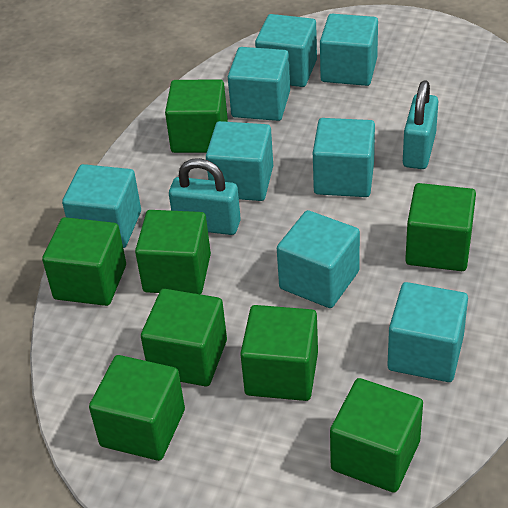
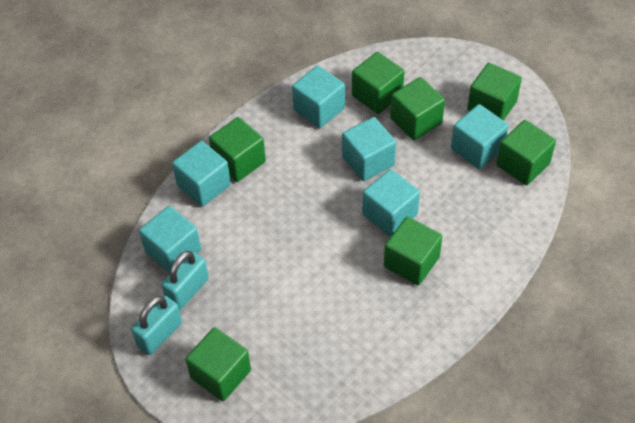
green cube: [42,217,126,306] [89,355,185,461] [135,210,211,294] [141,289,227,386] [165,79,228,153] [240,305,318,401] [330,378,423,493] [405,183,476,271] = 8 -> [185,327,251,401] [209,117,266,182] [352,52,405,114] [384,217,442,285] [390,77,445,140] [467,63,522,121] [496,120,556,185] = 7
turquoise cube: [62,164,141,248] [206,121,273,201] [228,47,290,121] [255,14,317,87] [277,210,360,308] [313,118,375,197] [320,14,378,86] [387,282,468,382] = 8 -> [139,206,201,273] [172,141,231,207] [292,65,345,128] [342,117,396,181] [362,169,420,237] [451,104,508,169] = 6

